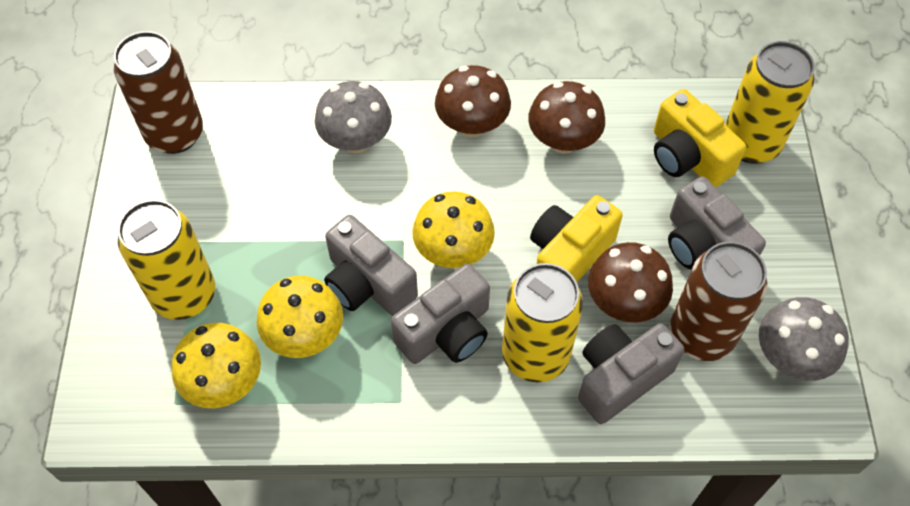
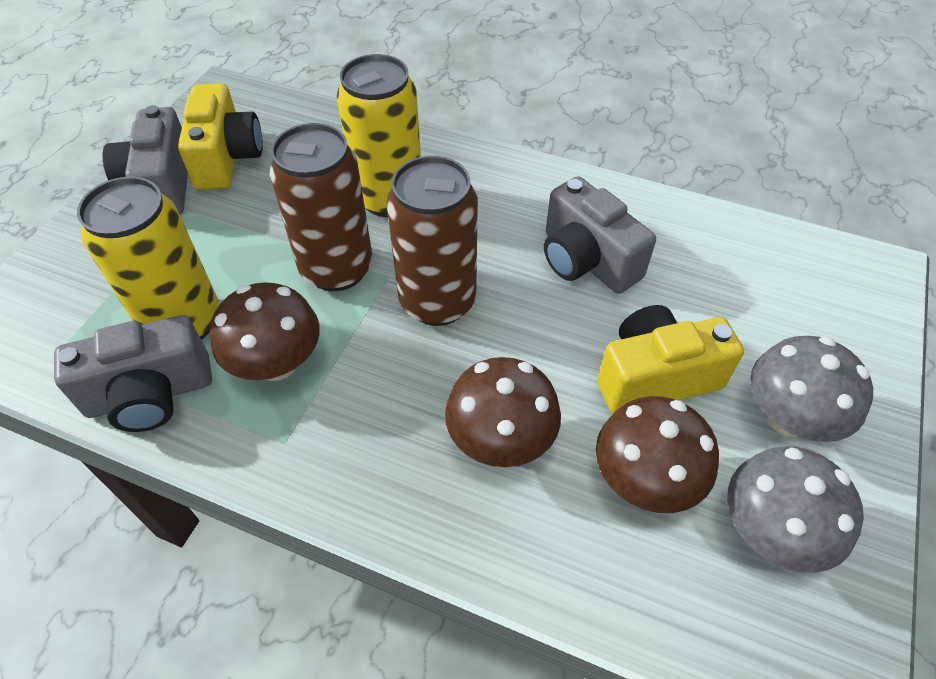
grey camera: [324,215,418,316] [391,264,490,364] [578,323,684,424] [668,176,766,270] = 4 -> [54,315,212,432] [103,105,188,214] [544,176,656,294] = 3
yellow can: [118,200,215,320] [502,263,583,382] [725,41,815,163] = 3 -> [77,176,219,340] [336,54,421,217] = 2
yellow mushroom: [171,323,261,408] [257,276,343,358] [412,191,495,268] = 3 -> none = 0

